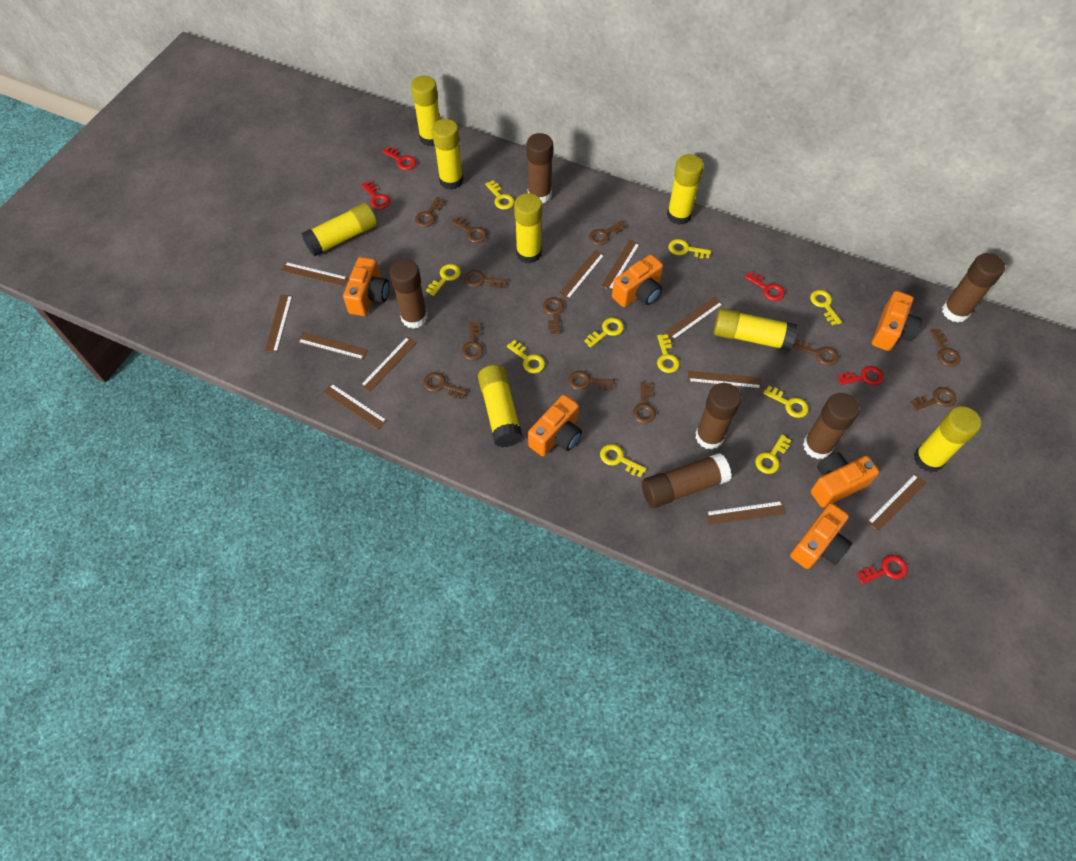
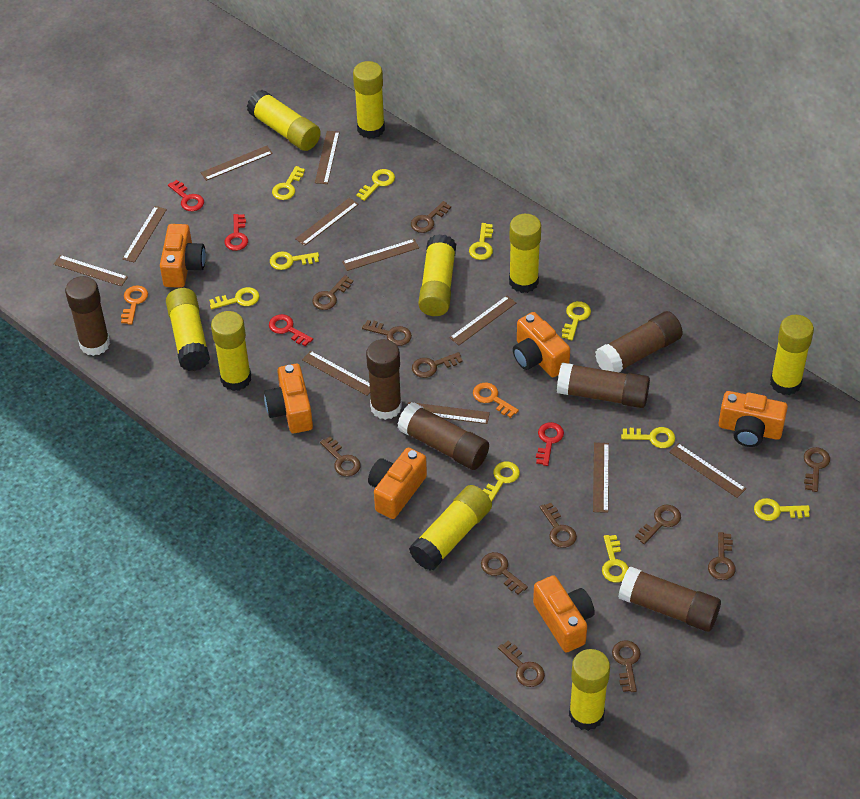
orange key: none = 0 -> [121,285,148,325] [473,383,519,418] = 2
red key: [361,181,390,209] [382,146,416,170] [745,271,785,301] [837,366,884,385] [857,555,908,584] = 5 -> [168,180,204,211] [225,214,248,251] [269,314,313,346] [536,422,564,466] = 4
yellow glue stick: [301,203,377,256] [411,76,440,146] [432,119,463,190] [478,365,523,447] [514,193,542,264] [667,154,704,225] [714,308,797,351] [914,406,981,472] = 8 -> [166,288,210,371] [211,311,251,391] [247,90,321,151] [353,61,385,139] [409,485,492,571] [418,234,456,316] [509,214,541,293] [569,649,610,731] [770,315,814,395] = 9

